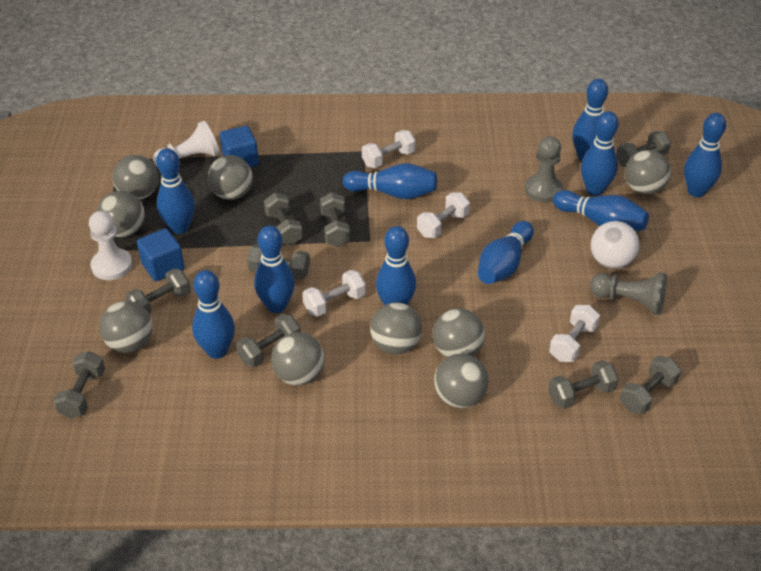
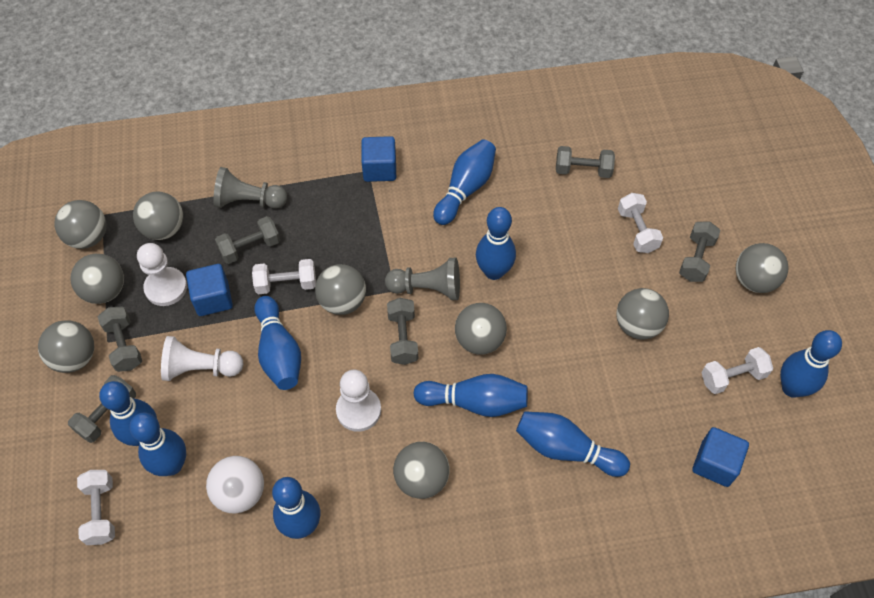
blue bowling pin: [156,148,195,234] [192,270,235,359] [254,225,295,313] [343,163,437,199] [376,226,416,305] [478,221,534,284] [553,190,649,231] [572,79,608,161] [581,111,619,196] [684,113,726,197] = 10 -> [99,381,157,446] [129,413,186,476] [254,296,301,390] [272,477,320,539] [413,374,528,417] [433,139,496,225] [476,207,516,280] [516,411,630,477] [780,330,842,398] = 9
blue cube: [137,228,185,281] [220,126,259,167] = 2 -> [186,264,233,316] [361,136,396,182] [692,427,749,487] = 3
grey dumbbell: [54,351,105,418] [125,269,191,315] [236,314,301,368] [247,244,310,280] [264,193,303,245] [320,192,350,247] [548,360,619,409] [616,131,671,167] [620,356,681,414] = 9 -> [68,375,136,443] [98,307,142,372] [215,216,280,264] [387,298,418,365] [556,146,615,178] [679,221,720,282] = 6
white pawn: [89,211,132,280] [153,121,220,168] = 2 -> [137,243,187,306] [161,336,243,381] [336,370,381,432] = 3

